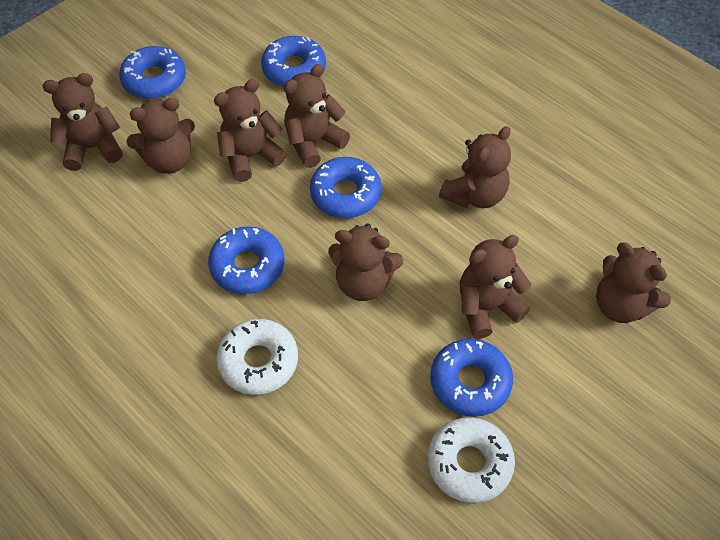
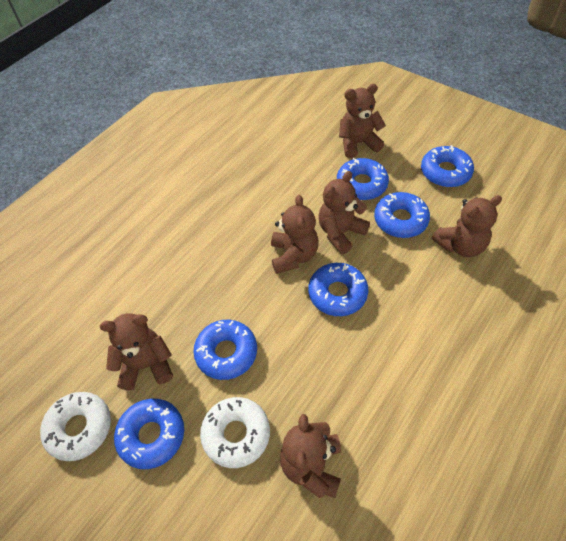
blue donut: [119,46,186,99] [208,227,284,294] [261,36,326,87] [310,157,382,218] [430,339,513,417] = 5 -> [114,399,184,469] [193,320,257,380] [308,263,368,316] [337,158,389,200] [374,192,430,238] [421,145,474,187] = 6
brown teddy bear: [43,73,123,171] [126,98,195,174] [214,79,287,182] [284,64,350,168] [328,223,403,301] [439,126,511,208] [460,235,531,339] [596,243,671,323] = 8 -> [100,313,173,390] [271,195,319,274] [280,414,341,498] [319,171,370,254] [339,84,386,158] [432,195,502,257] = 6

